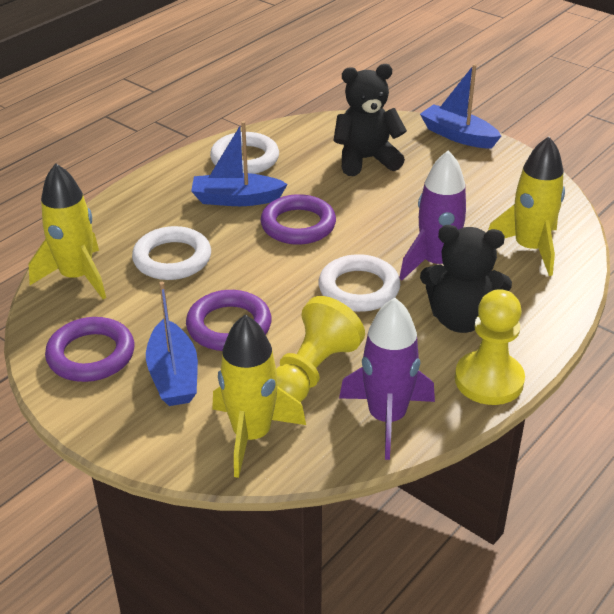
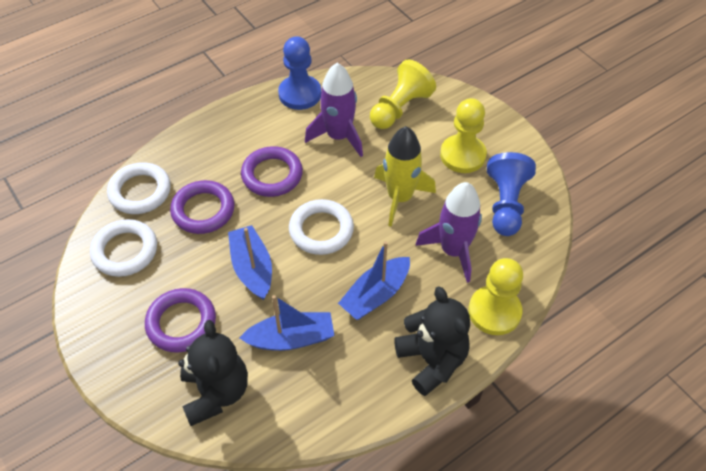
blue pawn: none = 0 -> [278,37,321,110] [487,152,536,236] = 2
yellow pawn: [276,296,365,402] [455,289,525,405] = 2 -> [370,59,436,129] [440,98,487,173] [468,258,523,335] = 3
yellow rocket: [28,163,106,299] [212,314,306,478] [488,136,565,276] = 3 -> [374,126,436,227] = 1

